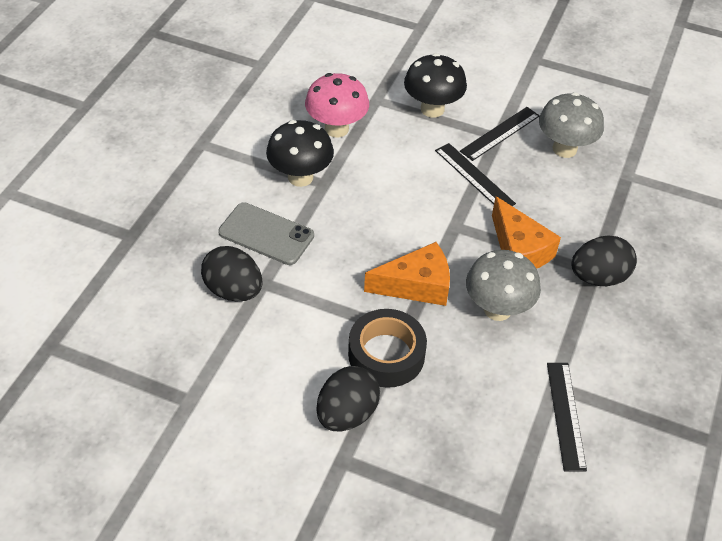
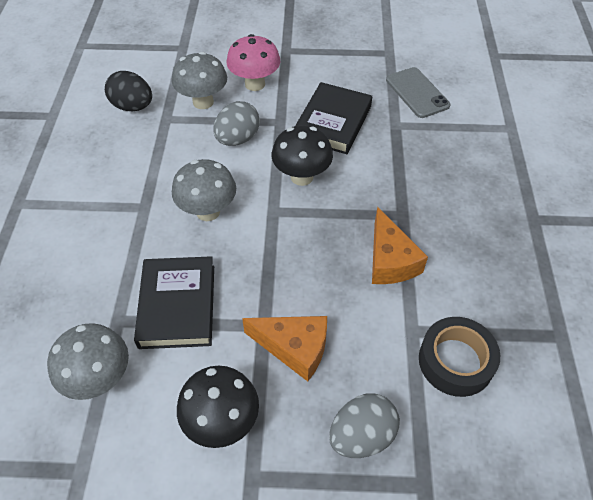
black book: none = 0 -> [134,256,214,349] [295,82,372,154] = 2
black egg: [201,246,262,301] [316,366,380,431] [571,235,637,286] = 3 -> [105,71,152,112] = 1
black ruler: [435,143,516,206] [460,107,540,161] [547,363,587,472] = 3 -> none = 0
grey egg: none = 0 -> [213,101,260,146] [329,394,400,458] = 2
grey mushroom: [466,250,541,321] [539,92,604,158] = 2 -> [47,323,129,400] [172,52,227,109] [172,159,236,221] = 3

